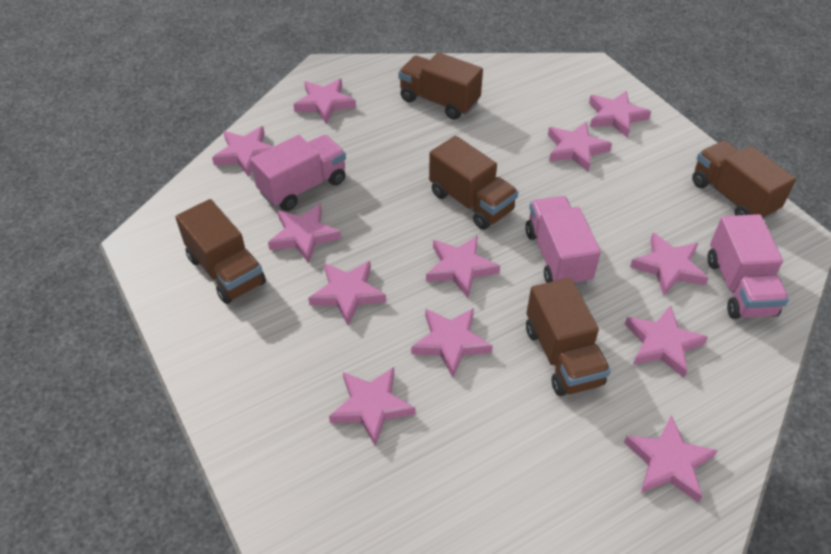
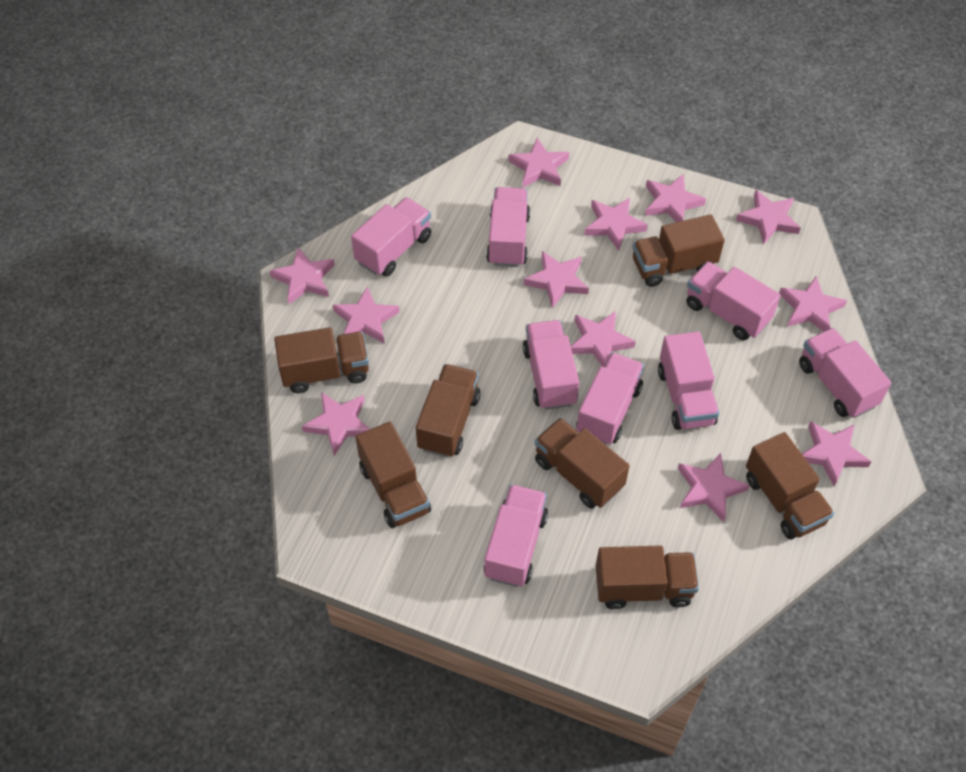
brown truck: [175,199,266,304] [398,52,483,120] [429,136,518,230] [526,278,611,396] [692,141,796,220] = 5 -> [274,327,369,393] [356,422,431,528] [416,364,480,458] [535,418,629,508] [596,545,699,609] [633,214,725,287] [746,432,834,539] = 7
pink truck: [250,135,346,211] [525,196,601,286] [707,214,789,319] = 3 -> [351,197,431,276] [484,484,548,587] [486,187,530,267] [523,320,579,410] [576,352,644,445] [658,331,719,430] [686,261,781,340] [799,328,891,418] = 8

